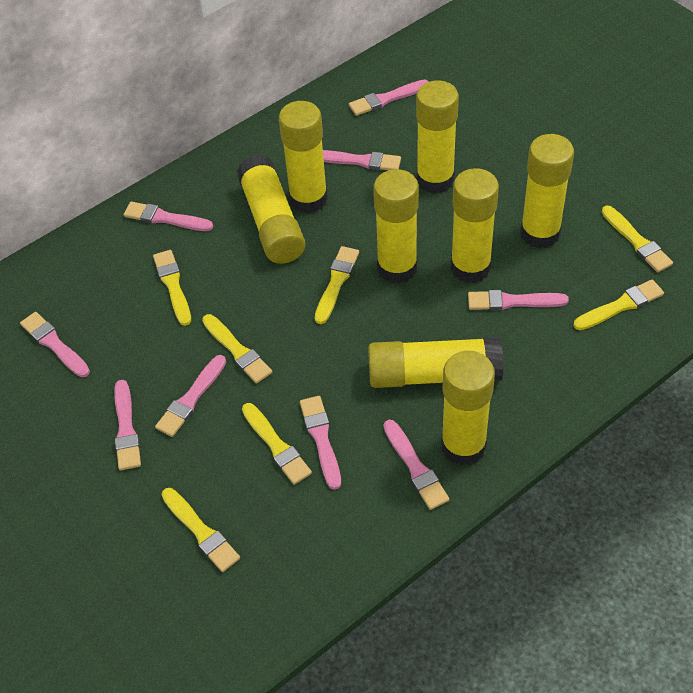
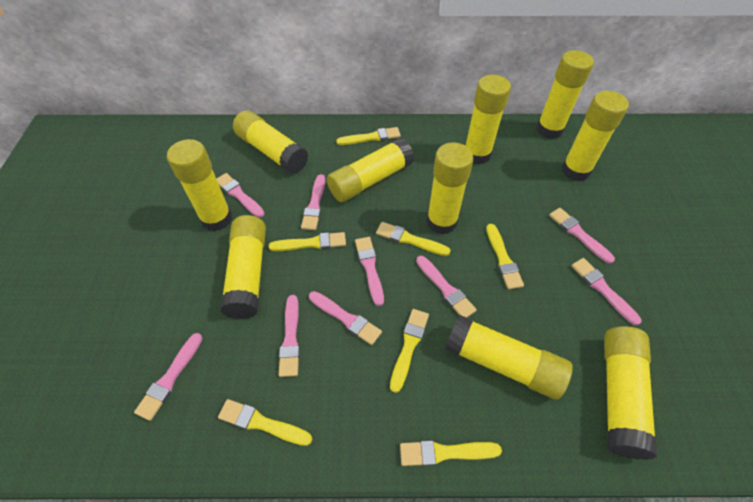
yellow glue stick: [237,155,305,264] [279,101,328,214] [368,337,503,388] [373,169,419,284] [416,80,459,194] [441,351,495,466] [451,168,499,283] [520,134,574,249] = 8 -> [167,139,232,231] [220,215,266,319] [233,111,309,174] [327,138,414,202] [426,142,474,235] [445,315,573,400] [465,75,511,164] [536,50,594,139] [562,91,629,181] [604,326,657,460] = 10

